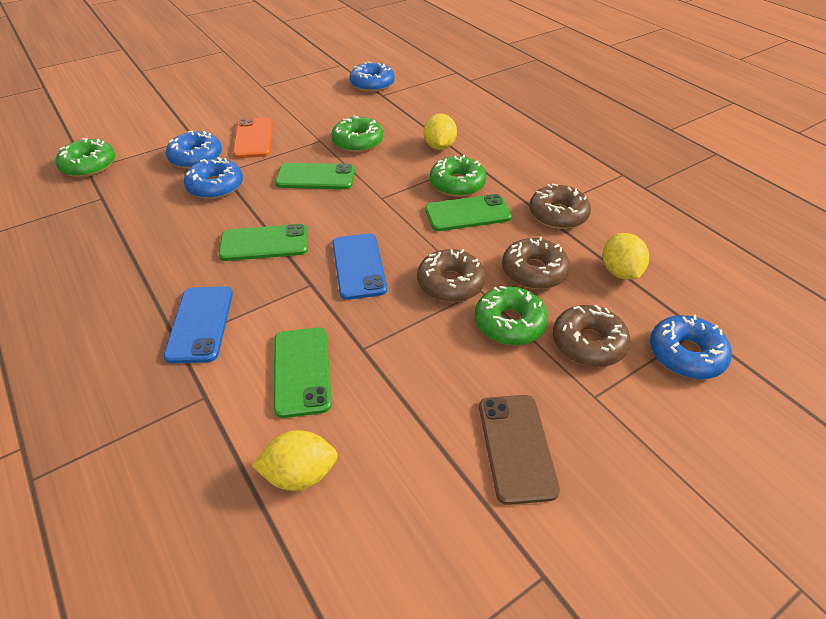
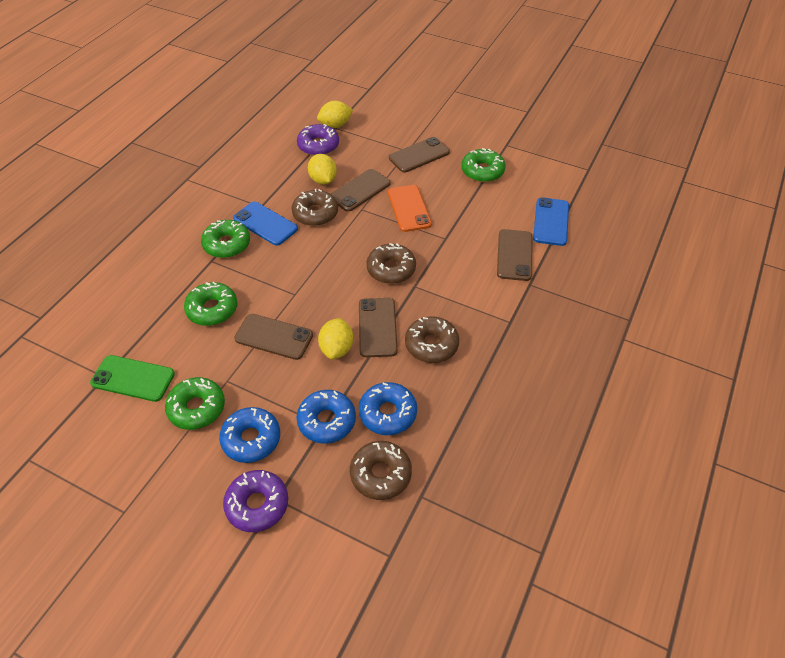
blue donut: [166,131,222,169] [184,157,243,199] [350,62,395,92] [650,314,732,379] = 4 -> [219,407,280,463] [296,390,356,444] [359,382,417,435] = 3
brown phone: [479,395,560,505] = 1 -> [234,314,313,360] [331,169,391,212] [359,298,398,357] [389,137,450,173] [497,229,532,281] = 5
green phone: [219,224,308,261] [274,327,332,418] [275,163,355,189] [425,194,512,231] = 4 -> [90,355,175,402] = 1
purple donut: none = 0 -> [223,470,288,532] [297,124,339,156] = 2

